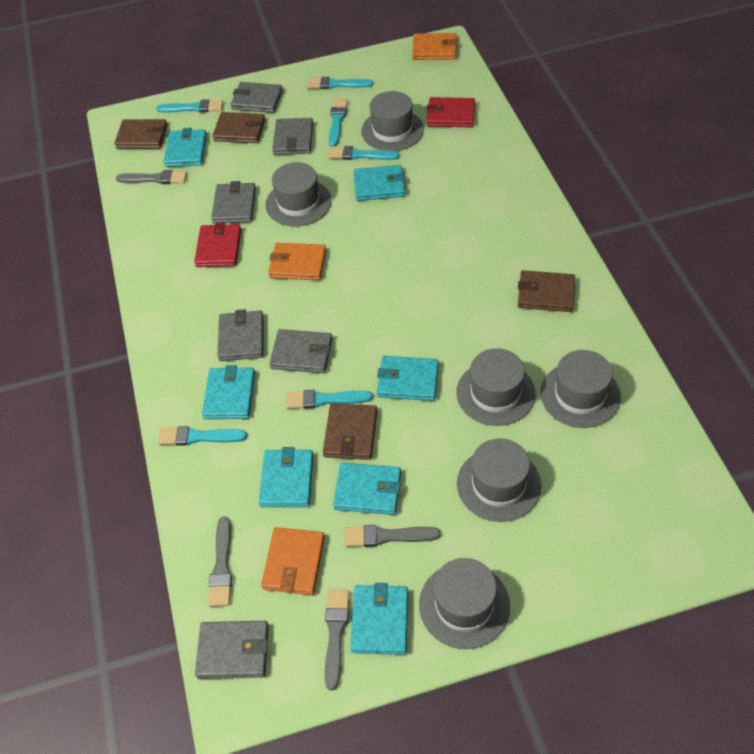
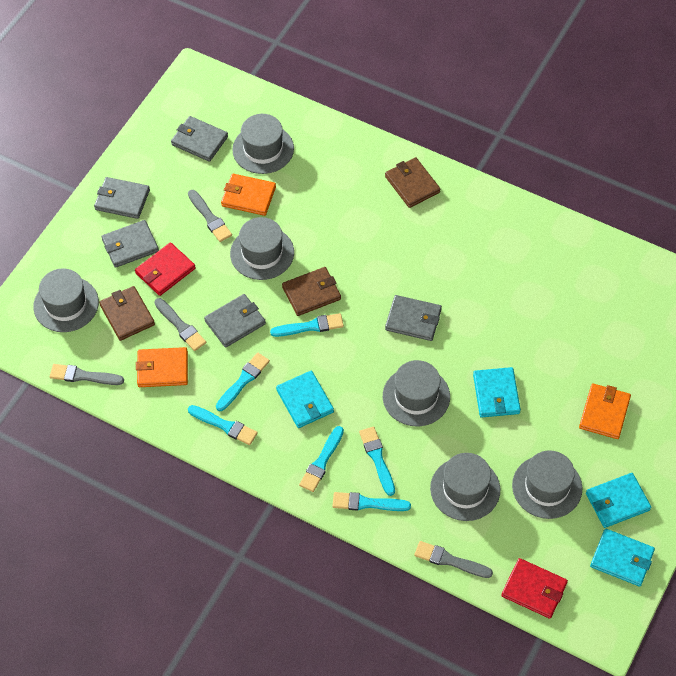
brown wallet: [115,119,168,149] [213,112,265,143] [323,403,377,460] [518,270,575,312] = 4 -> [99,286,155,341] [282,267,341,316] [385,157,440,208] = 3
grey wallet: [195,621,269,679] [211,181,256,224] [217,309,264,361] [231,82,283,113] [269,329,332,373] [272,118,313,155] = 6 -> [94,177,150,219] [101,220,159,268] [171,116,228,162] [204,294,266,348] [385,295,442,341] = 5
turquoise wallet: [164,128,207,167] [202,365,255,419] [259,447,314,507] [333,463,401,515] [350,583,408,655] [353,165,405,201] [377,356,439,401] = 7 -> [276,371,334,428] [473,367,521,418] [586,473,651,528] [590,529,655,587] = 4

